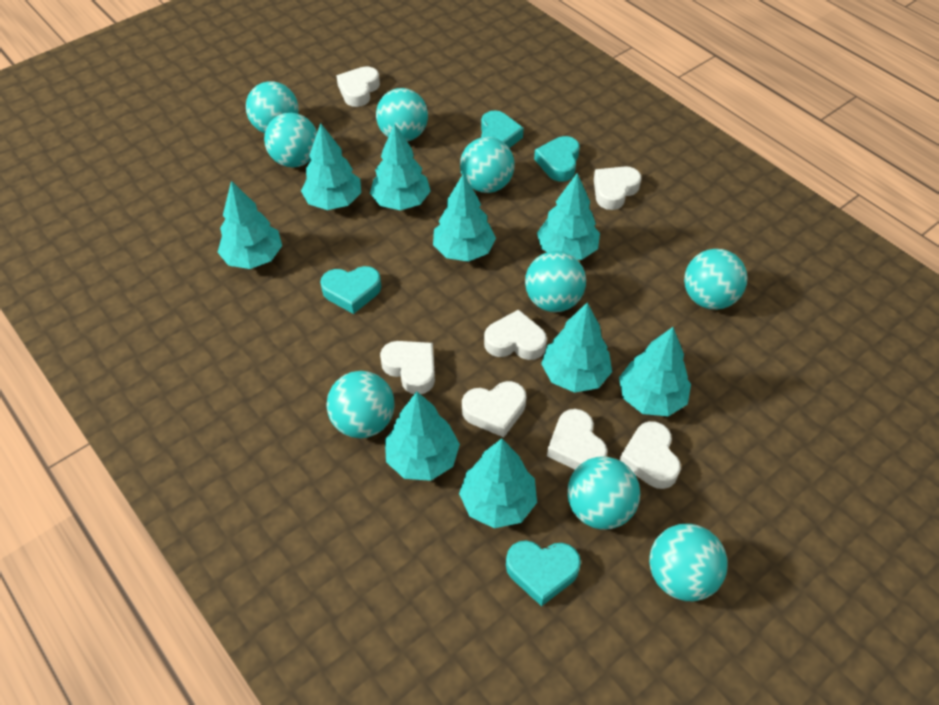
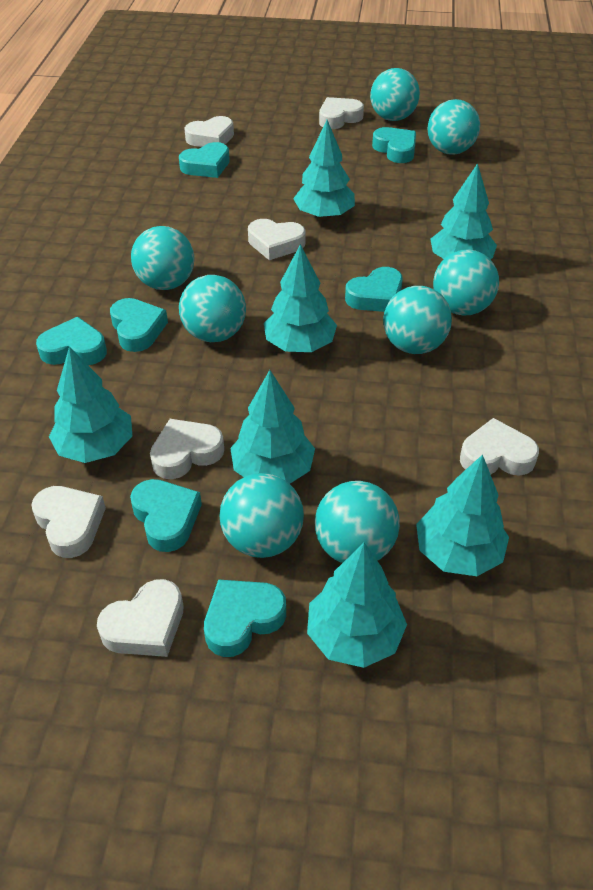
turquoise ball: [246,81,299,133] [264,113,317,167] [326,371,395,438] [376,88,428,141] [460,137,515,193] [525,251,586,312] [567,457,640,529] [649,524,728,601] [684,249,748,310] = 9 -> [131,226,194,290] [179,275,246,342] [219,473,304,558] [315,481,400,563] [370,68,420,121] [383,286,452,354] [428,99,480,155] [433,250,499,316] = 8
turquoise heart: [320,266,381,314] [481,111,524,148] [506,540,581,606] [534,136,580,182] = 4 -> [36,317,107,365] [110,298,168,352] [130,479,202,552] [179,142,230,178] [204,579,286,657] [345,267,403,312] [372,127,416,163] = 7
turquoise tree: [217,181,282,269] [301,123,361,210] [370,123,431,210] [385,391,460,481] [433,174,496,262] [459,438,537,528] [537,173,600,260] [541,303,612,393] [619,327,691,416] = 9 -> [49,346,132,463] [230,370,315,484] [264,244,337,352] [293,120,355,220] [307,543,407,668] [416,455,509,576] [430,163,497,259] = 7

